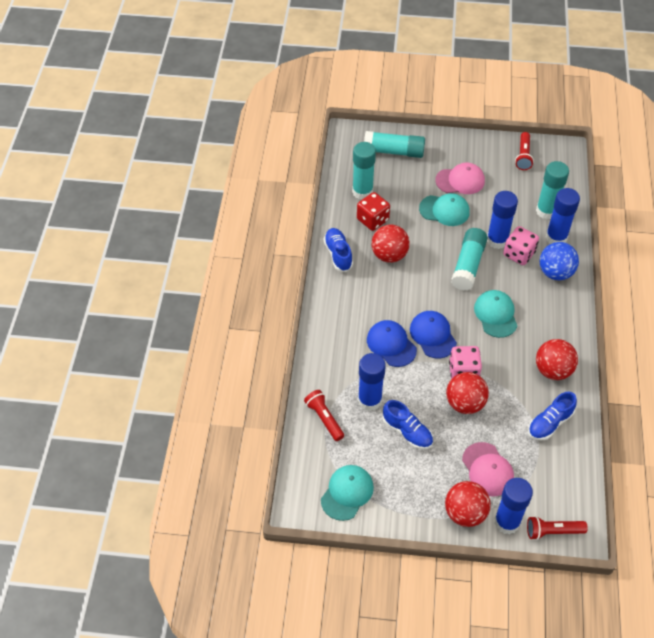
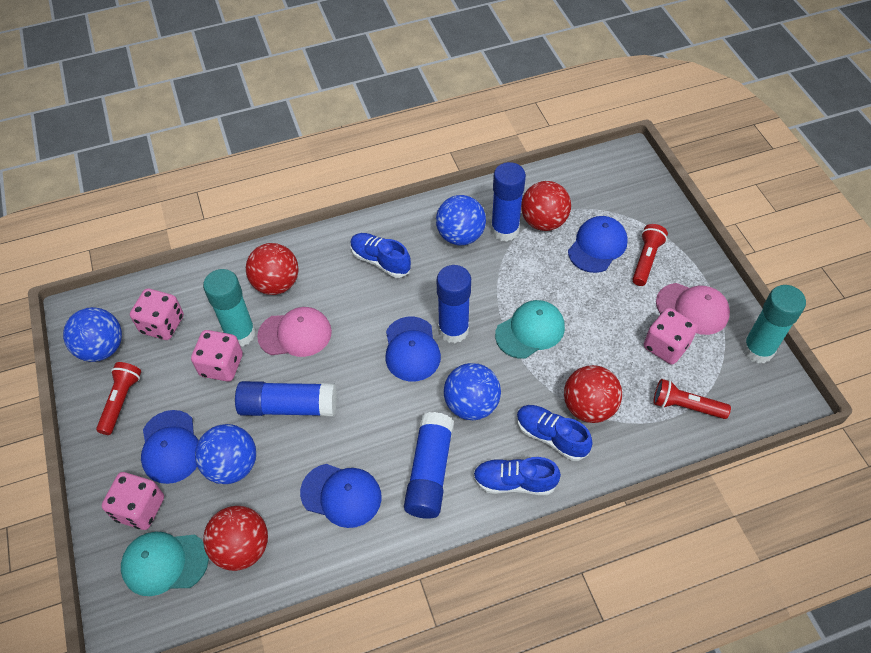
blue ball: [539,242,579,280] = 1 -> [63,307,122,362] [195,424,256,484] [436,195,486,246] [444,363,501,420] = 4
blue cap: [367,320,417,367] [410,311,457,358] = 2 -> [141,410,199,484] [300,464,382,528] [386,317,441,382] [568,216,628,273] = 4
pink dice: [449,346,482,379] [503,226,539,265] = 2 -> [102,472,164,530] [130,289,184,340] [191,330,243,382] [644,308,698,365] = 4
red dice: [357,192,390,231] = 1 -> none = 0
turquoise cap: [321,465,374,521] [419,193,470,226] [474,290,517,338] = 3 -> [121,532,209,596] [495,300,565,359] = 2
turquoise glue stick: [352,142,376,199] [364,131,425,158] [451,228,487,291] [536,161,569,219] = 4 -> [203,269,256,346] [742,285,806,363] = 2

